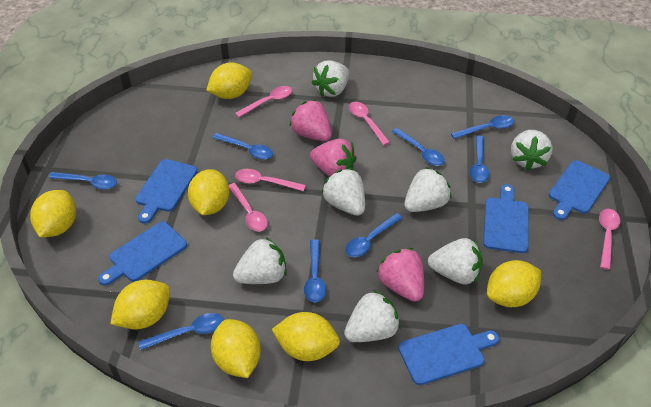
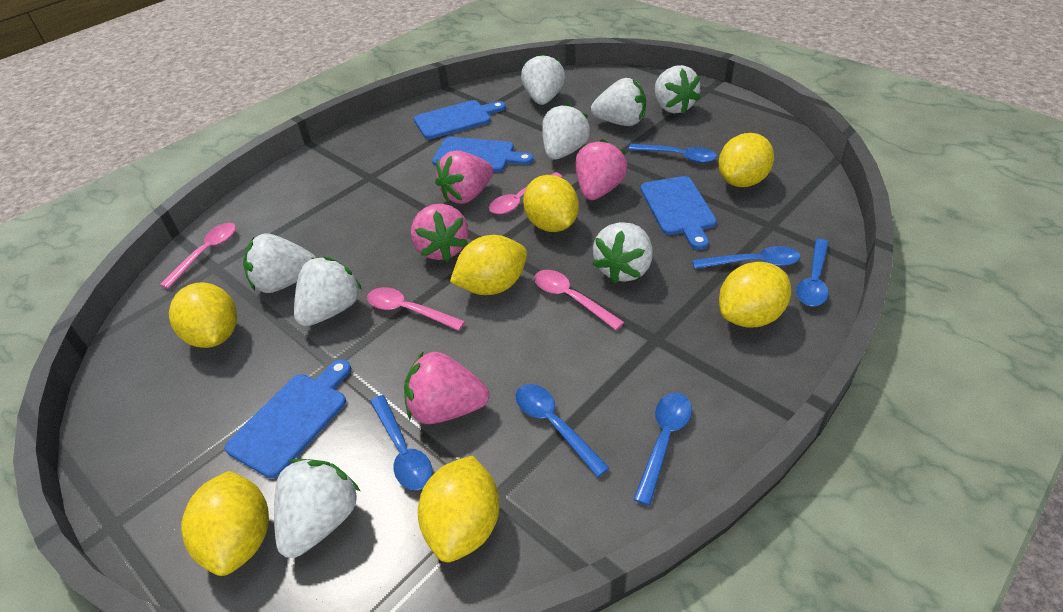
blue cutting board: [98,222,187,286] [135,159,197,224] [398,324,499,385] [483,184,529,253] [549,160,610,220] = 5 -> [225,359,351,478] [414,100,506,139] [432,137,533,172] [640,176,717,250] = 4
blue spoon: [49,172,117,190] [139,313,223,350] [213,133,273,160] [304,239,326,302] [345,213,402,257] [392,128,445,166] [451,115,514,139] [470,136,489,183] = 8 -> [370,395,433,490] [516,384,610,477] [629,144,717,163] [633,392,692,506] [692,246,801,269] [796,239,829,306] = 6
pink spoon: [229,183,268,231] [235,86,292,118] [235,169,306,191] [349,102,390,145] [599,209,620,270] = 5 -> [160,223,236,289] [367,287,465,331] [489,172,562,214] [534,270,624,330] = 4
pink strawberry: [290,100,332,141] [310,138,356,177] [377,248,424,302] = 3 -> [404,351,489,424] [411,204,469,262] [435,151,493,204] [575,139,628,200] = 4
white strawberry: [233,237,287,284] [312,60,349,97] [322,168,365,216] [344,290,401,342] [404,167,451,212] [428,238,483,284] [511,130,552,171] = 7 -> [243,234,316,293] [274,459,360,558] [294,257,362,326] [521,53,565,105] [542,103,590,160] [591,78,646,126] [592,222,653,284] [655,65,701,114] = 8

